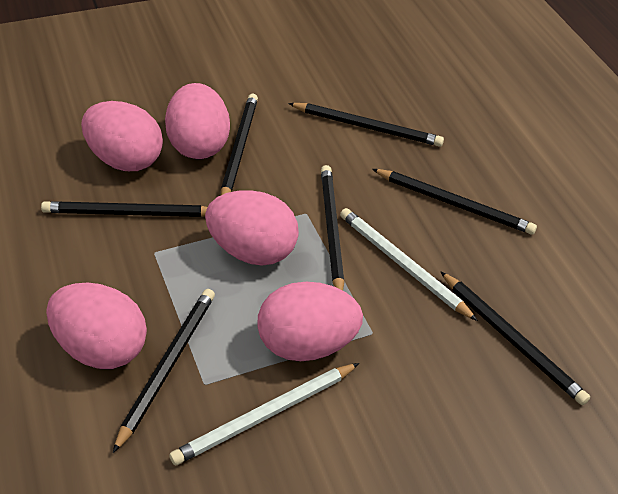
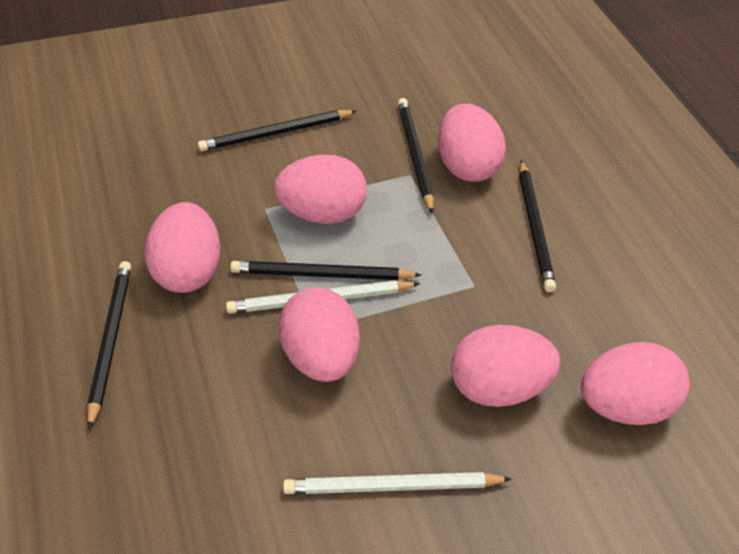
black pencil: [41,201,207,217] [113,289,215,453] [221,94,258,195] [288,103,444,147] [321,165,344,290] [372,169,537,235] [441,272,590,405] = 7 -> [87,261,131,430] [197,110,356,151] [230,261,421,280] [398,98,434,214] [519,160,556,292] = 5
pink egg: [46,283,147,369] [81,101,163,171] [165,83,230,159] [205,190,299,266] [257,282,363,361] = 5 -> [144,202,221,293] [274,154,367,224] [279,287,360,382] [438,104,506,182] [451,325,560,407] [581,342,690,425] = 6

